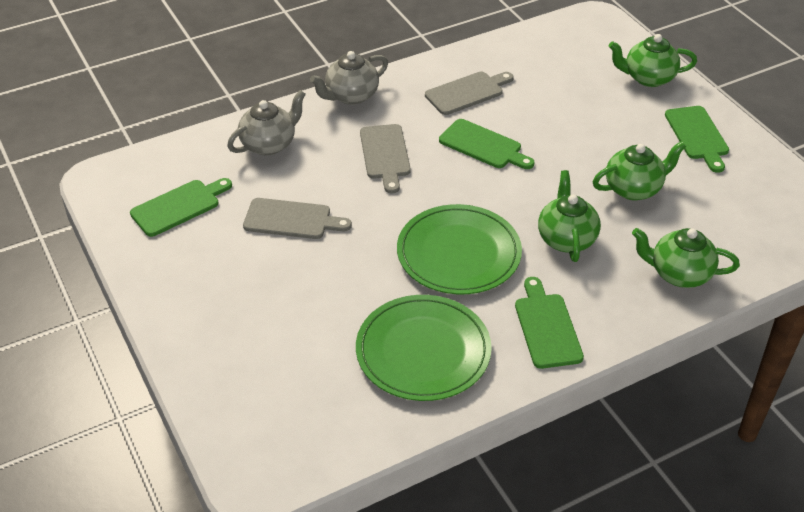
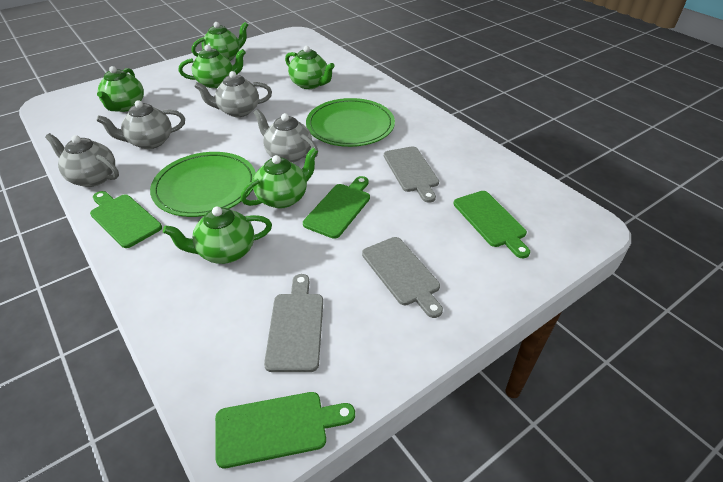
green teapot: [538,170,601,262] [593,141,686,200] [609,34,697,87] [632,228,740,288] = 4 -> [97,66,144,112] [163,207,272,264] [179,45,246,88] [192,22,248,61] [241,148,318,209] [285,46,335,89] = 6
grey teapot: [227,90,306,156] [310,51,388,105] = 2 -> [45,133,119,187] [96,100,185,149] [194,71,272,117] [254,109,318,163] = 4

